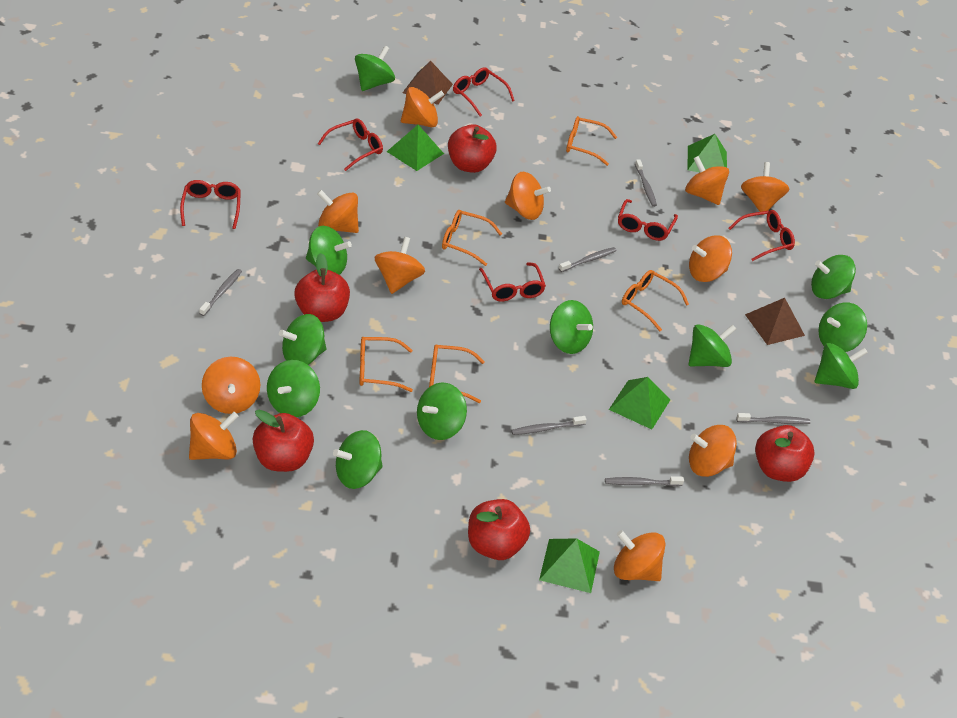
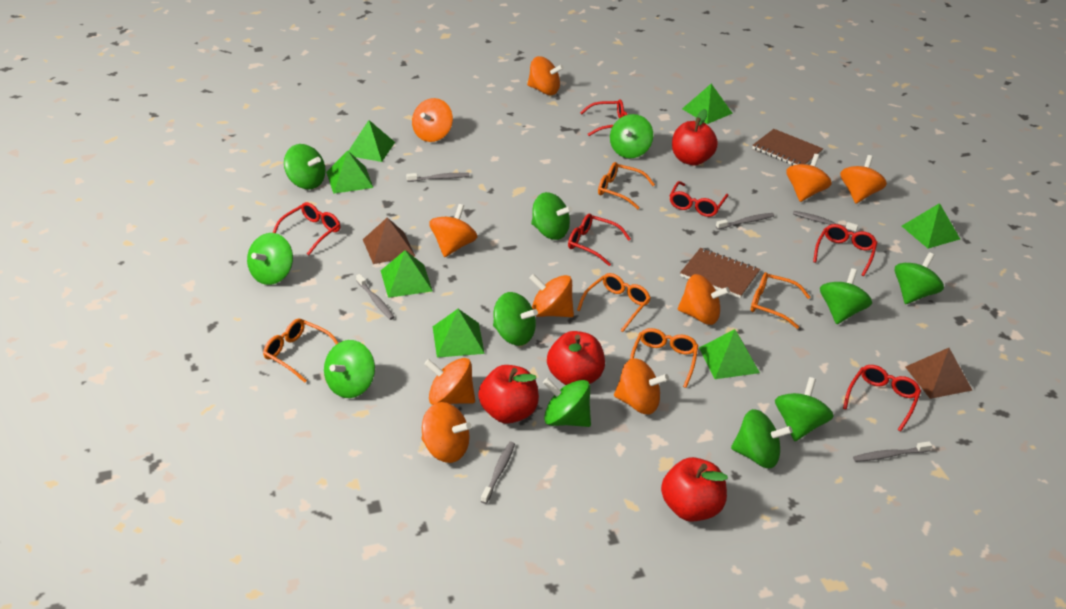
brown notebook: none = 0 -> [680,248,760,298] [752,129,823,166] = 2
green pyramid: [387,125,444,171] [539,538,600,593] [609,377,670,430] [688,134,727,172] = 4 -> [326,150,373,194] [349,120,395,162] [381,250,433,298] [433,309,485,358] [682,84,733,124] [699,329,760,379] [902,203,960,249] = 7
orange spinning top: [189,412,239,460] [202,357,260,414] [317,190,359,233] [375,237,425,294] [401,87,444,127] [505,172,551,220] [614,530,666,581] [685,156,729,205] [689,235,732,282] [689,425,737,477] [741,162,789,215] = 11 -> [412,98,453,142] [422,402,472,463] [424,358,475,405] [429,204,477,257] [527,56,564,95] [529,274,574,317] [614,358,669,414] [678,274,730,325] [786,154,832,202] [840,155,887,204] = 10
red apple: [252,410,314,472] [295,253,350,322] [448,124,497,173] [468,499,530,560] [755,425,815,482] = 5 -> [478,365,539,424] [547,331,605,385] [661,457,728,522] [672,109,718,166] = 4

